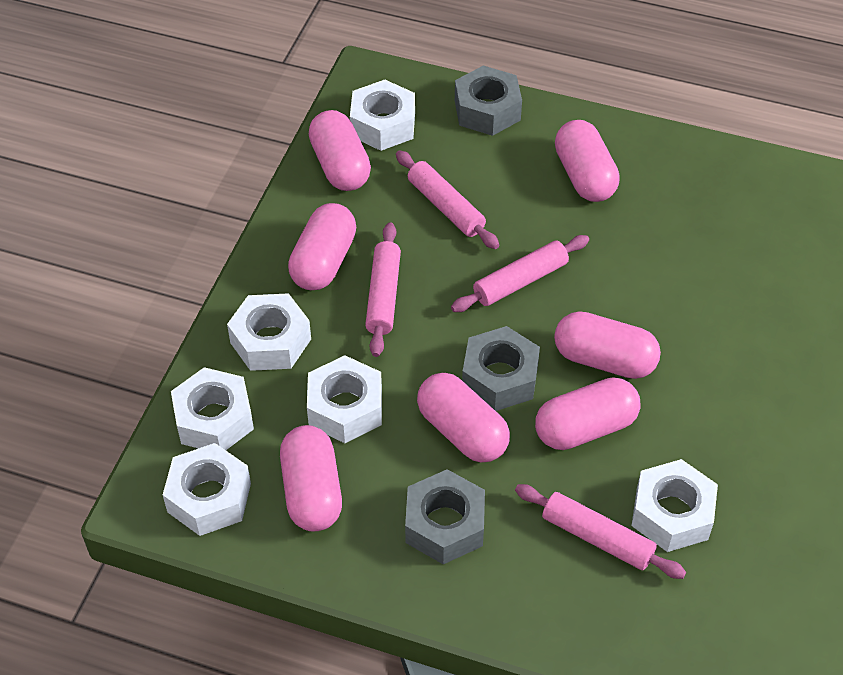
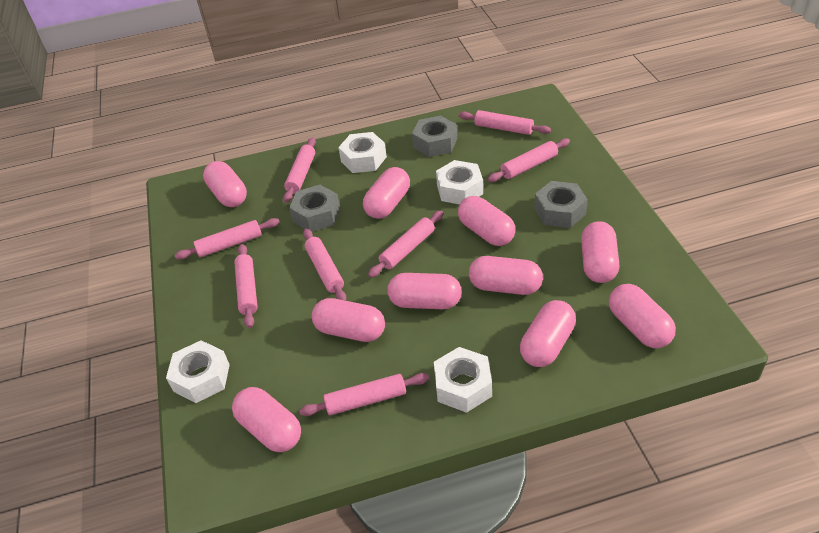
pink capsule: [280,425,342,532] [288,203,356,290] [309,110,371,191] [417,373,510,462] [535,377,641,450] [554,311,661,379] [555,120,620,202] = 7 -> [203,161,247,207] [232,387,301,452] [312,298,385,342] [363,167,410,219] [387,273,462,309] [458,196,515,246] [469,256,543,295] [520,300,576,367] [581,221,619,283] [609,284,676,348] = 10
pink rolling pin: [365,222,401,357] [396,150,499,249] [451,235,589,312] [515,484,686,579] = 4 -> [174,218,280,260] [234,244,258,328] [283,137,316,203] [299,373,429,416] [303,229,346,301] [368,211,444,278] [459,110,551,135] [487,138,570,182] = 8
white nut: [163,443,251,536] [171,367,254,450] [227,293,311,371] [307,355,382,443] [350,80,415,151] [631,459,718,552] = 6 -> [166,340,230,403] [338,132,387,173] [434,347,492,413] [436,160,483,205] = 4

